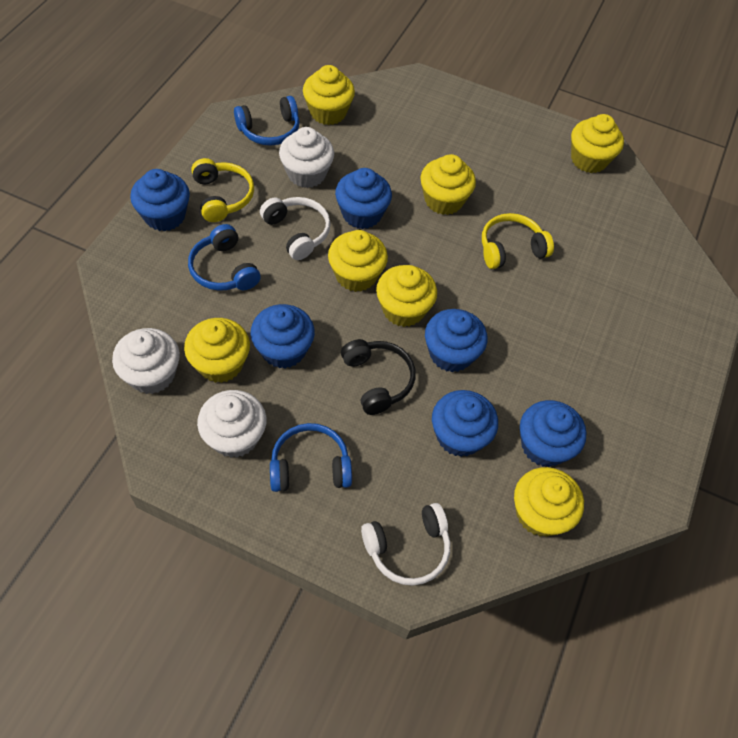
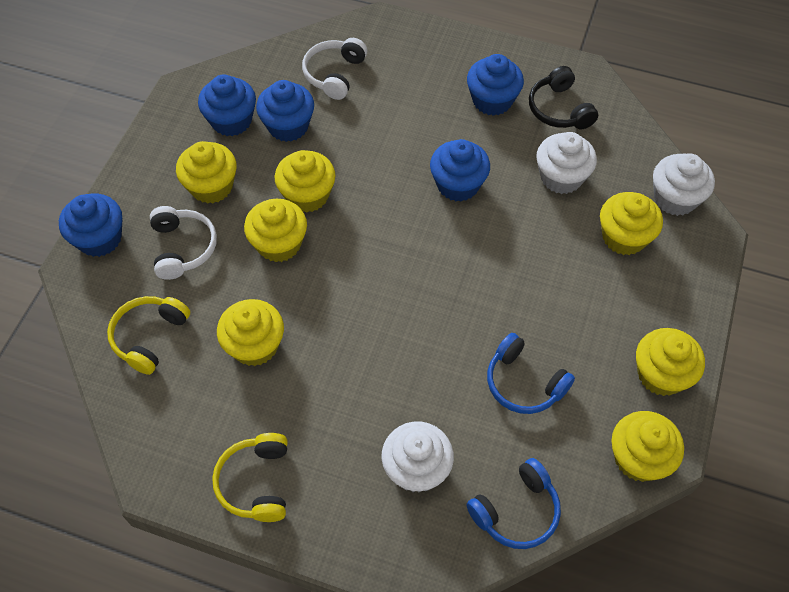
blue cupcake: [130,169,190,231] [250,304,315,368] [335,168,392,229] [425,309,487,372] [432,390,498,457] [520,400,587,467] = 6 -> [59,194,122,257] [198,74,256,136] [256,80,314,142] [430,139,490,202] [467,54,524,116] = 5
blue headphones: [188,224,261,291] [234,96,299,146] [270,423,352,492] = 3 -> [466,458,561,549] [487,333,575,414] = 2

